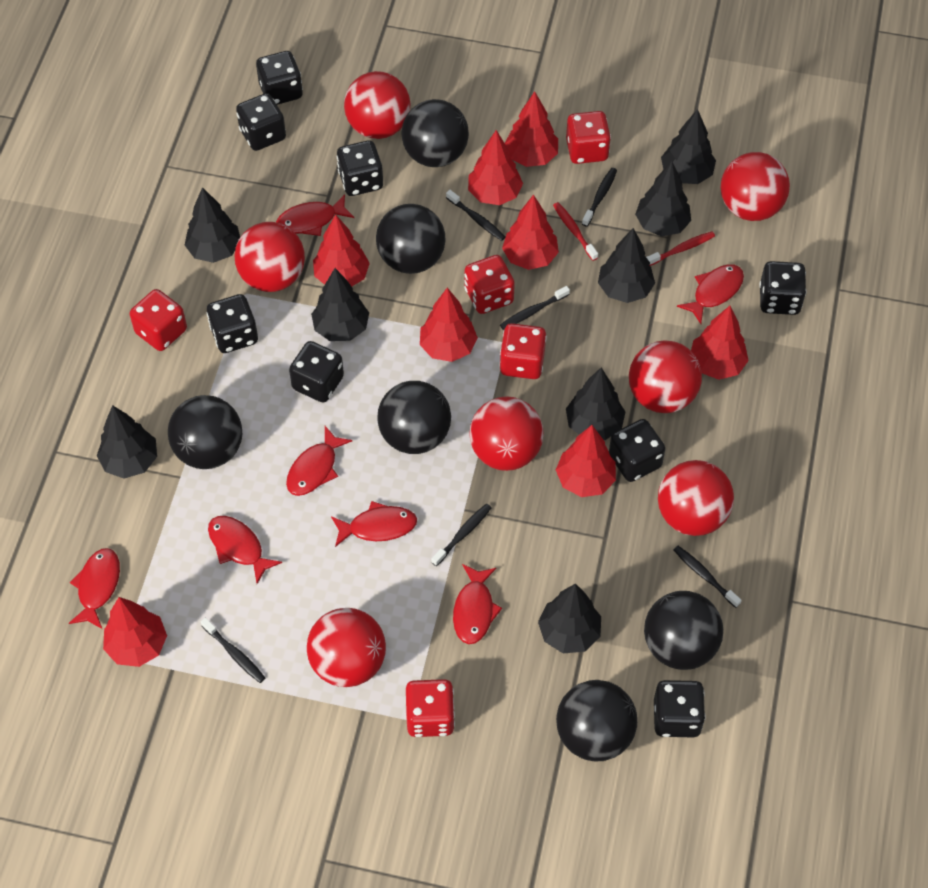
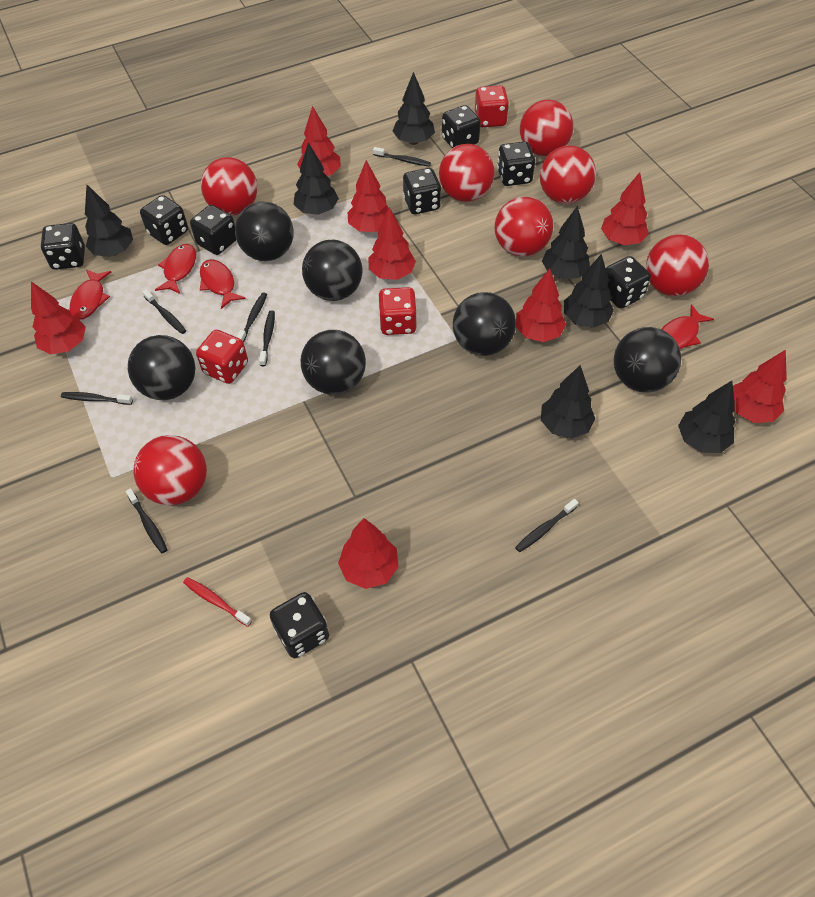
black toothbrush: [201,618,265,683] [431,504,491,566] [446,190,506,241] [500,286,570,330] [582,168,617,227] [674,546,742,608] = 6 -> [61,392,133,405] [126,488,168,553] [142,289,186,334] [237,292,267,342] [259,310,275,366] [373,147,431,167] [515,499,579,552] = 7
black tree: [97,405,157,478] [185,187,240,263] [311,268,369,341] [538,583,601,653] [566,367,625,440] [598,228,655,303] [635,161,691,236] [661,109,716,184] = 8 -> [85,185,133,257] [293,143,339,215] [393,72,435,145] [541,365,596,439] [542,206,590,279] [564,254,614,328] [678,381,736,453] = 7
red dice: [130,289,187,351] [405,679,455,737] [464,255,515,314] [499,323,547,379] [566,111,611,164] = 5 -> [196,330,248,384] [378,287,416,335] [475,85,509,127] = 3
red fish: [69,548,120,629] [208,516,282,584] [276,194,354,236] [286,426,352,496] [331,501,417,547] [453,564,502,644] [677,264,744,324] = 7 -> [70,270,111,320] [155,244,196,294] [200,259,246,309] [662,304,714,349] = 4
red toothbrush: [553,202,598,261] [646,232,715,266] = 2 -> [183,577,252,627] = 1

